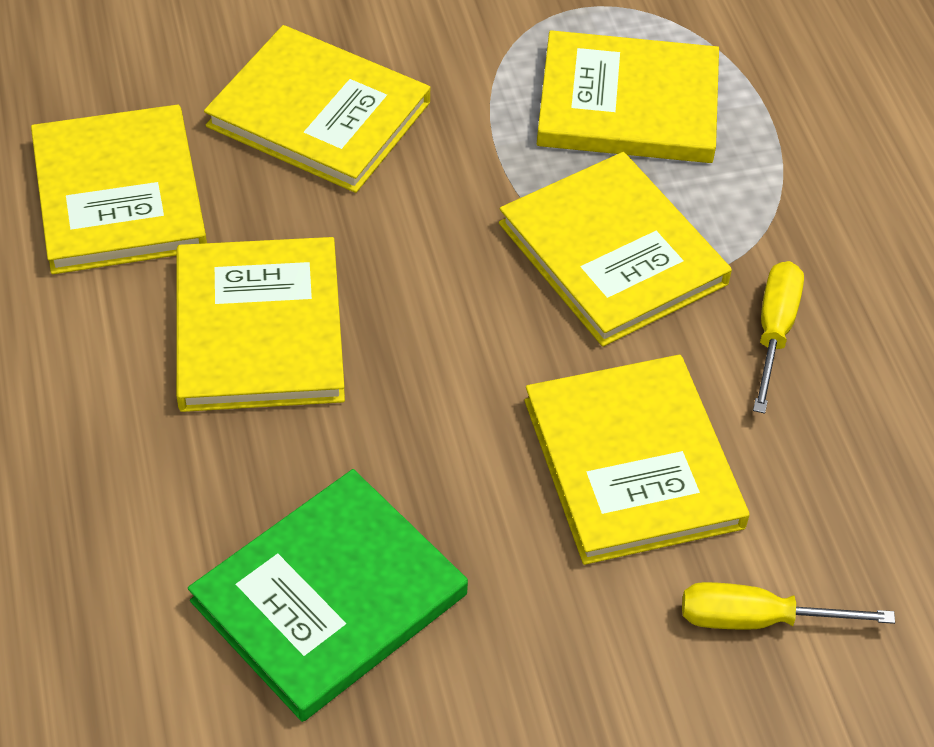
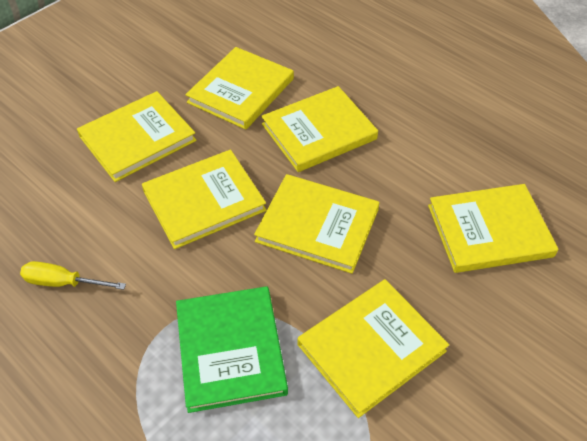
yellow book: [31,104,207,274] [176,237,345,412] [204,25,430,193] [499,152,732,347] [524,355,750,565] [537,30,719,163] = 6 -> [77,91,197,182] [142,150,266,249] [185,47,294,130] [254,174,380,274] [261,86,378,172] [298,279,449,418] [428,184,558,273] = 7
yellow screwdriver: [682,582,895,630] [753,261,804,414] = 2 -> [20,261,126,290] = 1

